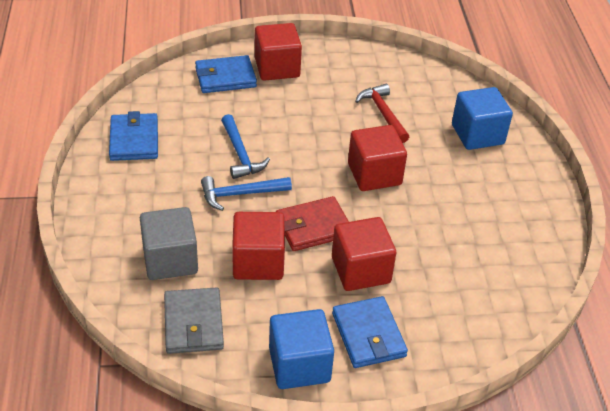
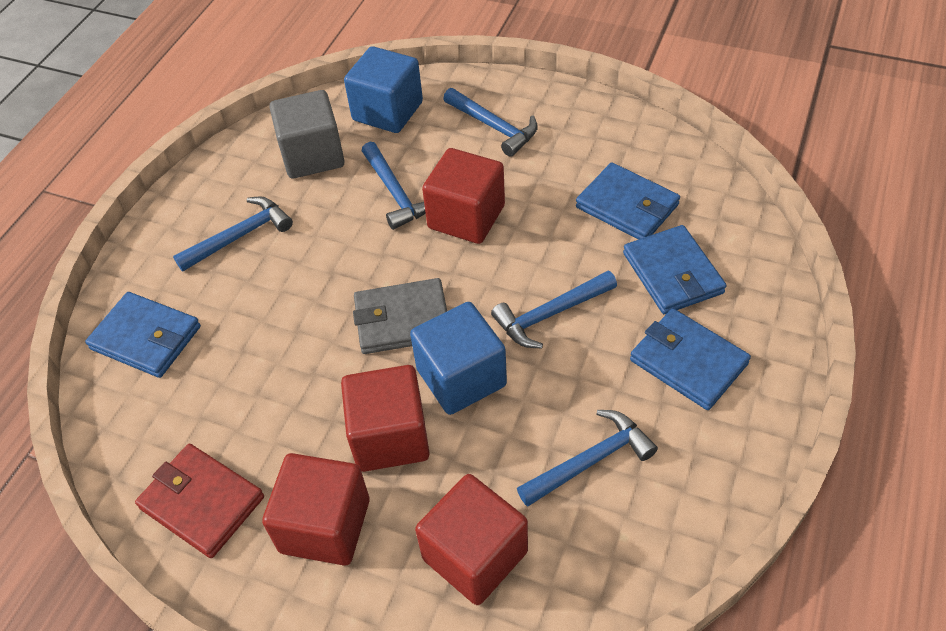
blue hammer: [201,176,292,211] [221,114,270,179] = 2 -> [173,196,293,271] [362,142,426,230] [443,88,538,157] [491,271,617,349] [517,410,658,507] = 5
blue wallet: [109,111,158,161] [195,55,257,93] [332,296,408,368] = 3 -> [85,292,201,378] [576,162,680,240] [623,225,726,314] [630,308,751,410] = 4
red hammer: [355,84,409,143] = 1 -> none = 0

